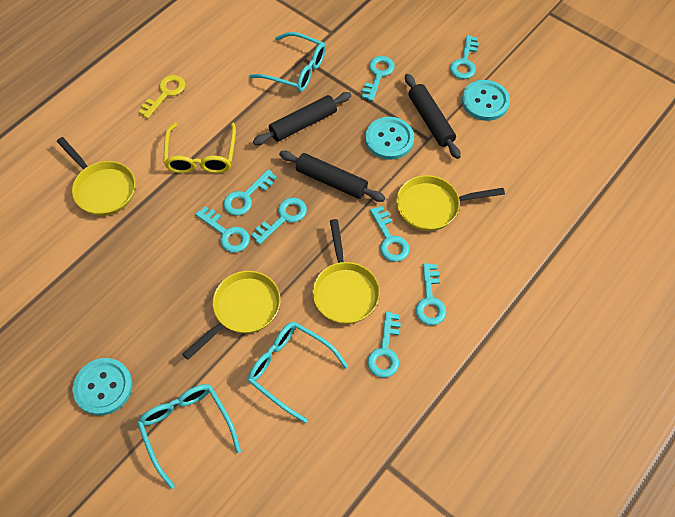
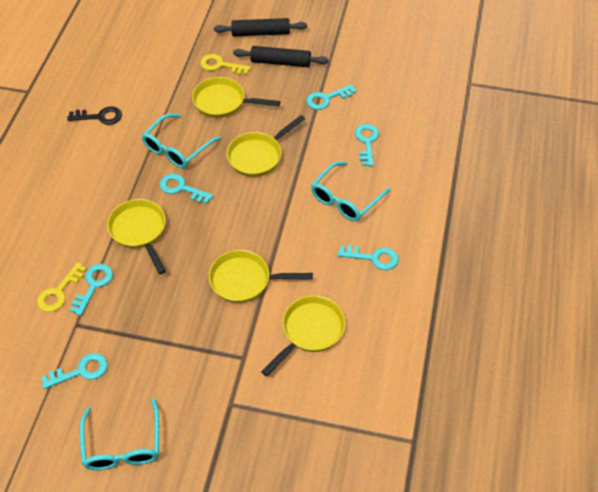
black key: none = 0 -> [67,106,122,125] = 1
black rolling pin: [253,92,352,145] [279,151,386,202] [405,74,461,159] = 3 -> [214,18,307,36] [233,46,329,67] = 2
turquoise button: [72,358,133,416] [365,117,414,160] [462,80,510,121] = 3 -> none = 0
turquoise key: [196,206,250,252] [223,169,277,216] [251,198,307,245] [362,56,395,101] [367,311,401,378] [370,206,410,262] [416,263,446,325] [450,35,479,79] = 8 -> [41,353,108,389] [70,264,113,316] [160,174,213,204] [306,84,356,110] [338,245,399,270] [355,124,379,166] = 6
yellow glasses: [163,123,236,173] = 1 -> none = 0
yellow key: [139,75,185,119] = 1 -> [37,263,87,312] [200,54,251,75] = 2
yellow pan: [57,137,135,216] [182,271,281,360] [312,219,380,324] [396,175,505,231] = 4 -> [107,199,166,274] [192,77,280,118] [209,250,313,303] [226,115,305,177] [261,295,346,377] = 5

